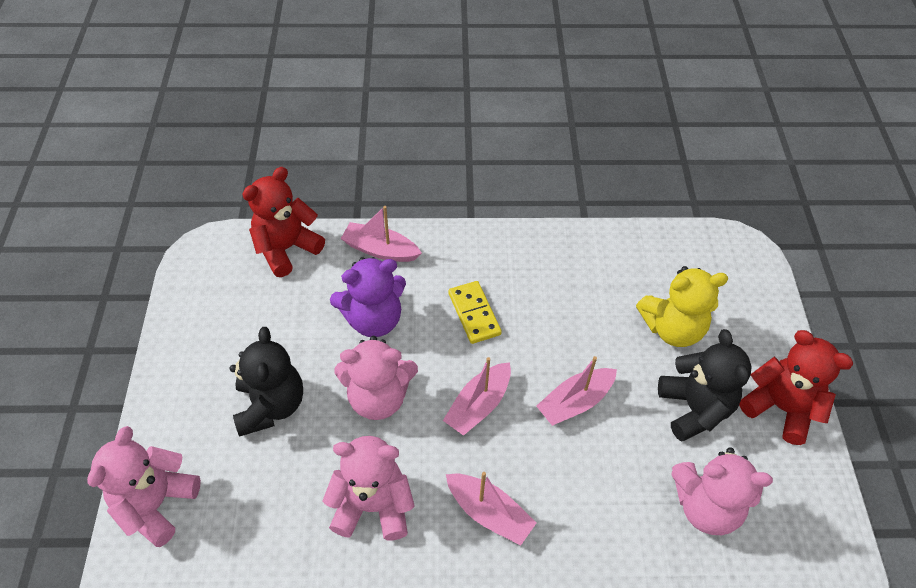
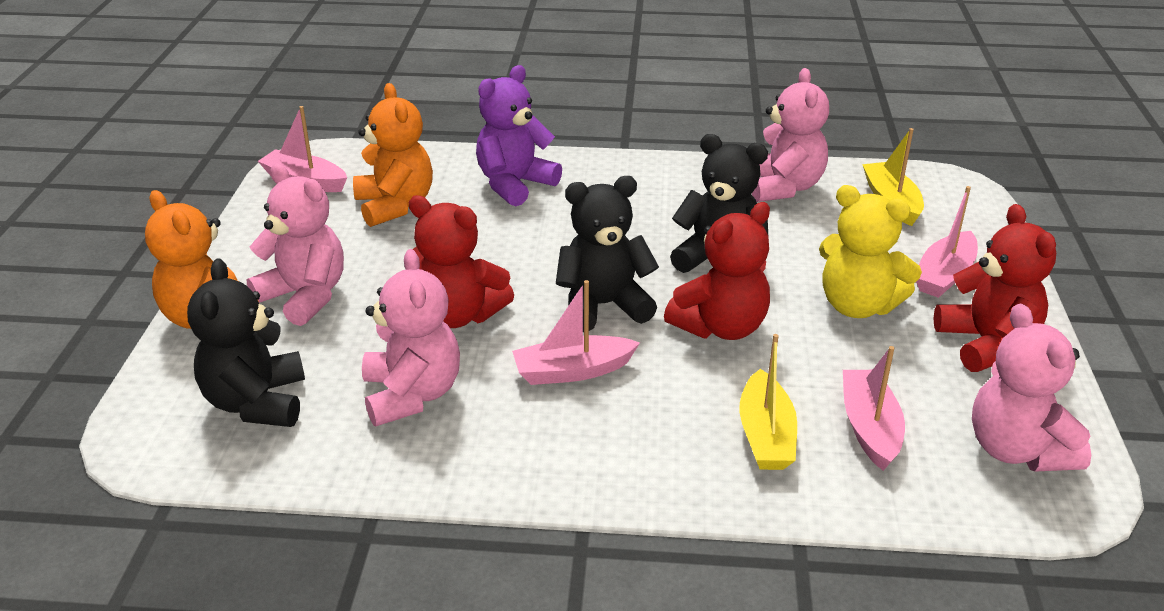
black teddy bear: [230,327,303,436] [658,329,752,442] = 2 -> [187,258,305,427] [556,176,659,332] [670,134,768,273] = 3
orange teddy bear: none = 0 -> [145,190,259,329] [353,83,433,227] = 2
red teddy bear: [242,167,325,277] [739,330,853,445] = 2 -> [409,195,514,328] [664,202,770,340] [934,204,1056,372] = 3
yellow boat: none = 0 -> [739,334,797,470] [862,128,924,226] = 2
yellow domino: [448,281,502,344] = 1 -> none = 0

